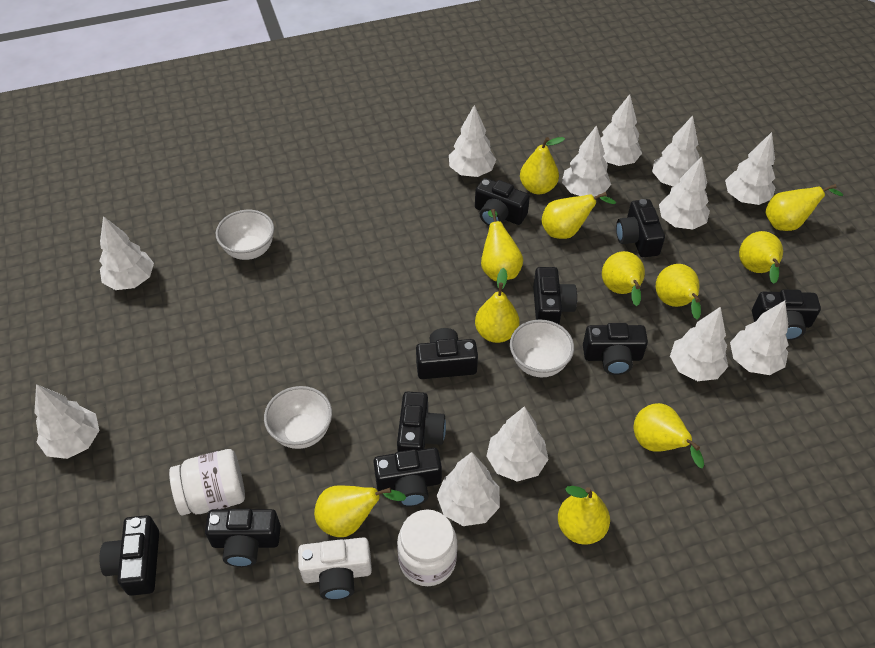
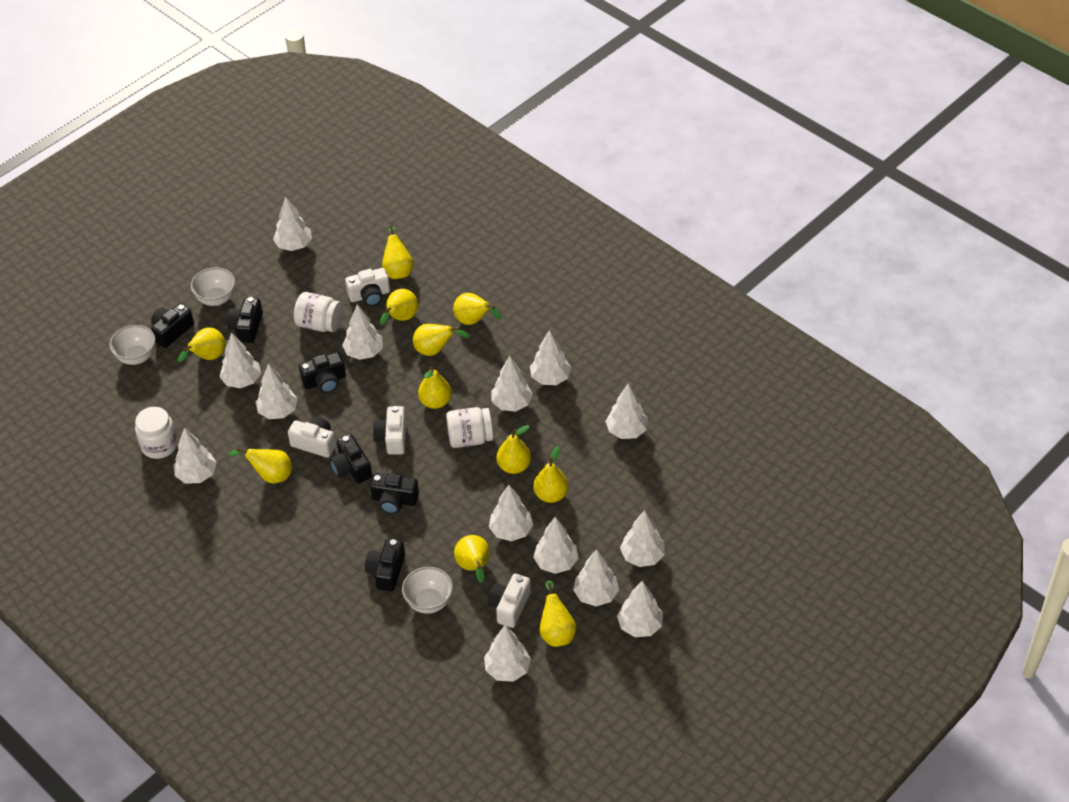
black camera: [100,515,159,596] [205,509,281,567] [373,448,442,507] [397,392,446,452] [416,328,478,379] [475,178,530,226] [533,267,577,324] [583,323,648,375] [616,199,665,257] [752,290,821,341] = 10 -> [151,303,194,348] [226,297,263,343] [299,352,346,393] [330,434,372,484] [365,539,405,592] [370,473,419,514] = 6
white camera: [298,537,372,600] = 1 -> [288,416,336,458] [345,268,390,306] [373,406,406,455] [488,574,531,628] = 4
white jar: [169,449,245,516] [397,509,457,586] = 2 -> [135,407,178,459] [294,292,343,332] [446,407,493,448] = 3
white tree: [34,384,100,459] [99,216,154,290] [437,452,500,526] [449,105,496,177] [486,406,549,482] [562,125,611,197] [601,94,642,166] [652,116,700,187] [659,156,710,230] [670,307,728,381] [725,132,775,205] [730,301,788,375] = 12 -> [174,428,217,484] [220,333,261,388] [256,364,298,419] [273,197,312,251] [342,304,383,360] [484,625,531,682] [489,485,533,541] [491,356,533,412] [530,330,571,385] [533,517,579,574] [573,549,619,606] [605,384,648,439] [617,581,663,637] [620,510,665,567] = 14

